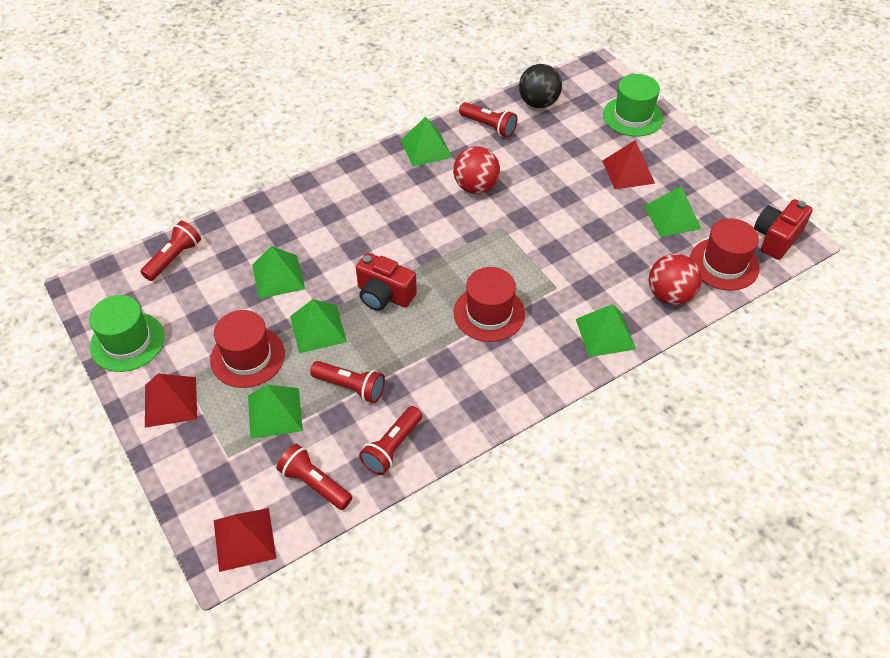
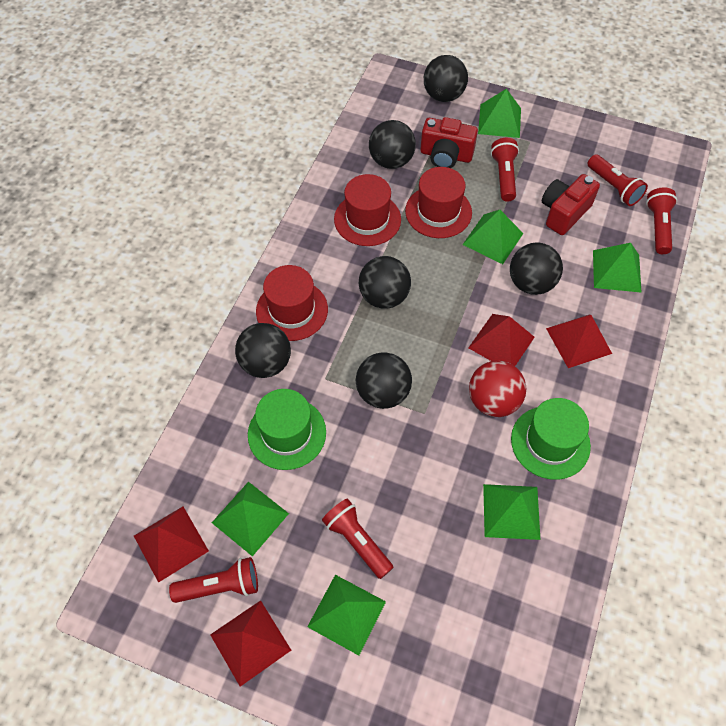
black ball: [519,64,562,108] = 1 -> [235,323,291,378] [356,353,412,409] [359,256,411,309] [369,120,416,169] [424,55,468,102] [510,242,563,295] = 6
red ball: [453,146,500,194] [649,254,702,305] = 2 -> [469,361,526,417] = 1
red pyramid: [145,373,197,428] [214,508,276,572] [602,140,655,189] = 3 -> [134,507,209,583] [210,600,291,687] [468,314,535,366] [546,315,612,368] = 4

